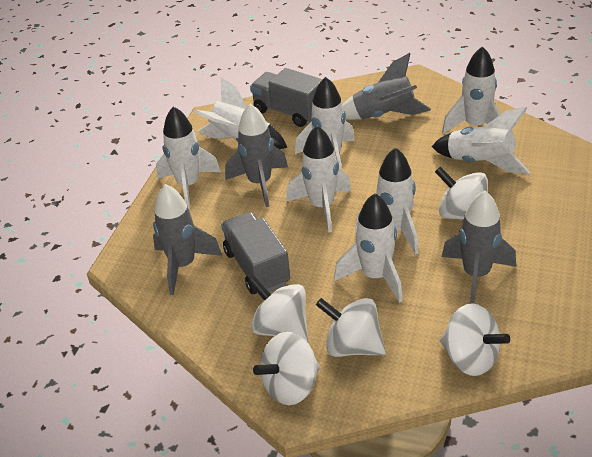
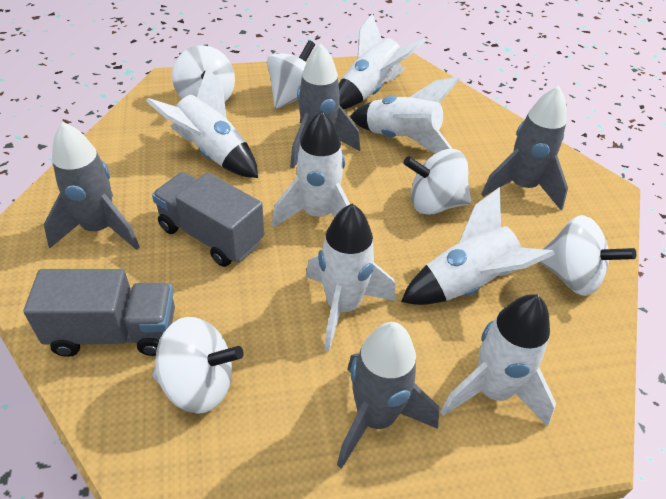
white rocket: [156,106,221,210] [194,77,288,149] [286,126,351,233] [295,77,355,171] [334,193,403,303] [355,147,418,255] [432,107,530,174] [442,46,501,134] = 8 -> [146,66,258,178] [272,111,350,228] [306,203,396,351] [339,13,425,110] [350,77,460,153] [401,187,555,305] [440,294,556,426] = 7

